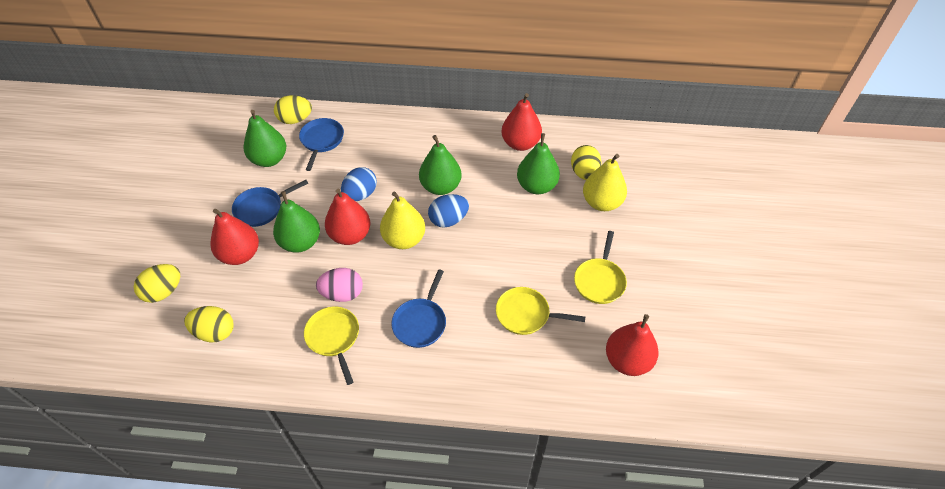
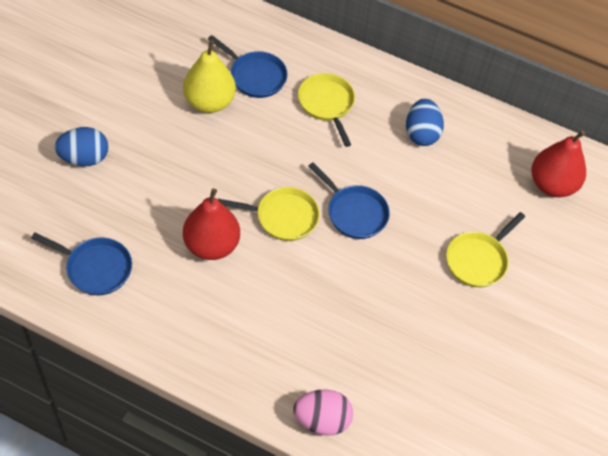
green pear: [244,110,286,167] [273,191,320,253] [419,135,461,195] [517,133,560,194] = 4 -> none = 0
red pear: [210,209,259,265] [325,189,370,245] [502,93,542,151] [606,314,659,376] = 4 -> [183,188,240,260] [532,130,586,197] = 2
yellow egg: [134,264,180,303] [184,306,234,342] [274,95,312,124] [571,145,602,180] = 4 -> none = 0
yellow pear: [380,191,425,249] [583,154,627,211] = 2 -> [183,40,236,113] = 1

